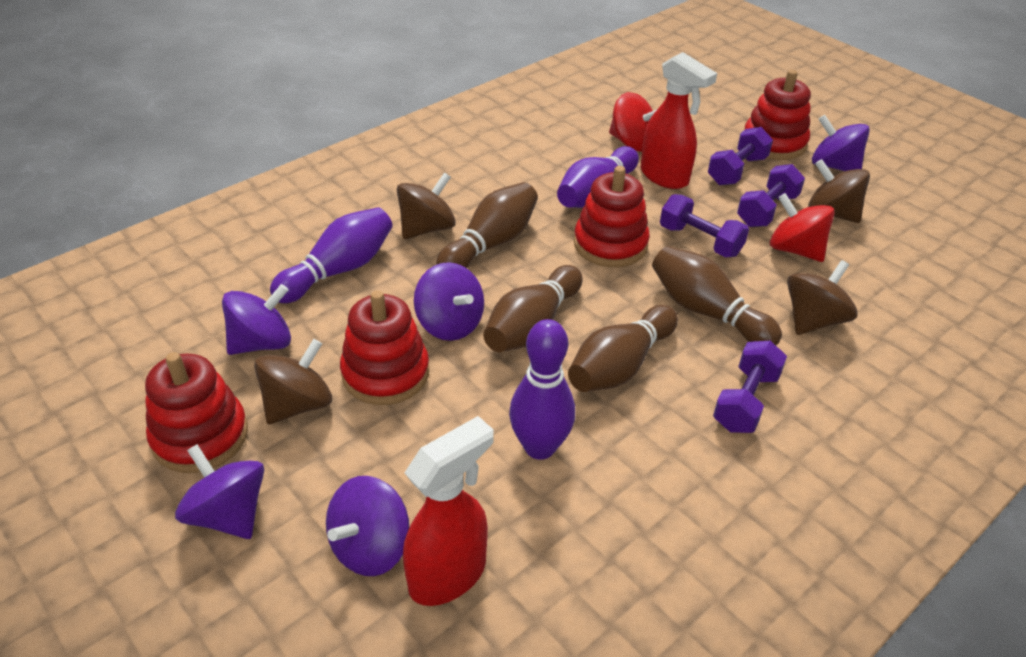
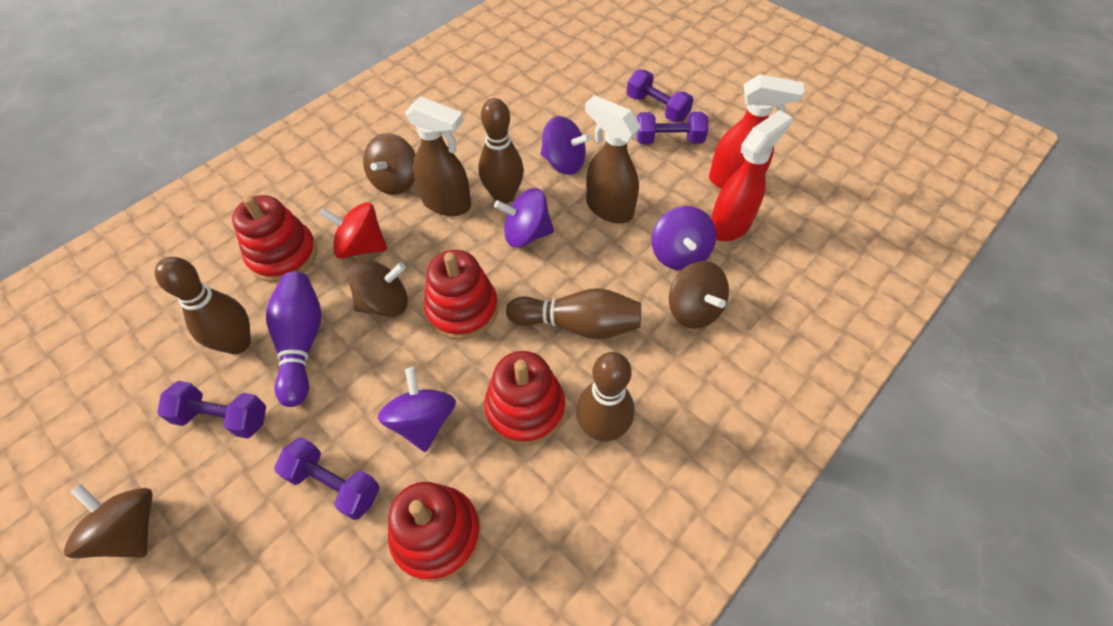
brown spray bottle: none = 0 -> [405,96,471,216] [585,95,641,223] = 2
purple bowling pin: [270,207,393,303] [509,319,575,460] [557,146,639,208] = 3 -> [266,272,322,407] = 1
purple spinning top: [175,444,264,539] [222,284,291,355] [326,476,409,576] [414,262,484,341] [812,115,870,171] = 5 -> [378,367,456,452] [494,188,554,248] [541,116,591,175] [651,206,716,270] = 4
red spinning top: [609,92,657,152] [770,193,835,262] = 2 -> [319,202,387,259] = 1

